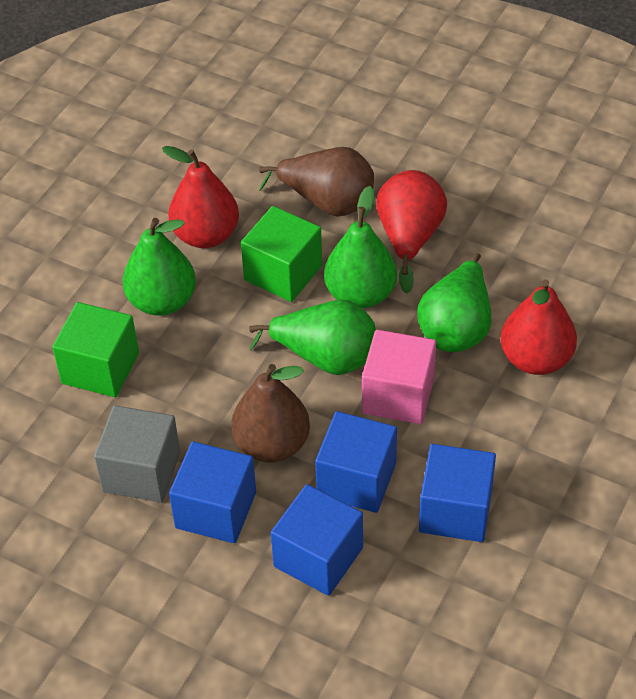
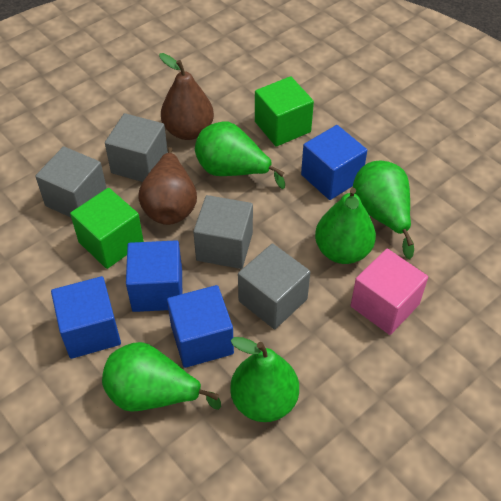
green pear: [123,218,196,316] [249,300,376,375] [324,186,397,309] [417,253,491,352] = 4 -> [102,342,221,412] [195,122,285,189] [230,337,299,422] [315,188,376,264] [353,161,414,259] = 5
grey cube: [94,405,180,502] = 1 -> [35,146,107,217] [105,113,168,182] [193,195,253,269] [238,243,310,329] = 4
red pear: [162,146,239,248] [376,170,447,294] [501,280,577,375] = 3 -> none = 0

